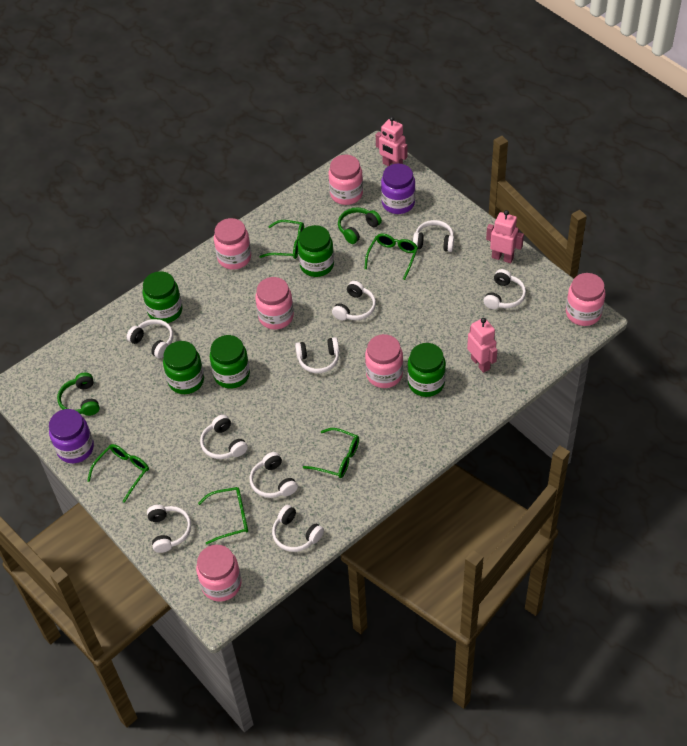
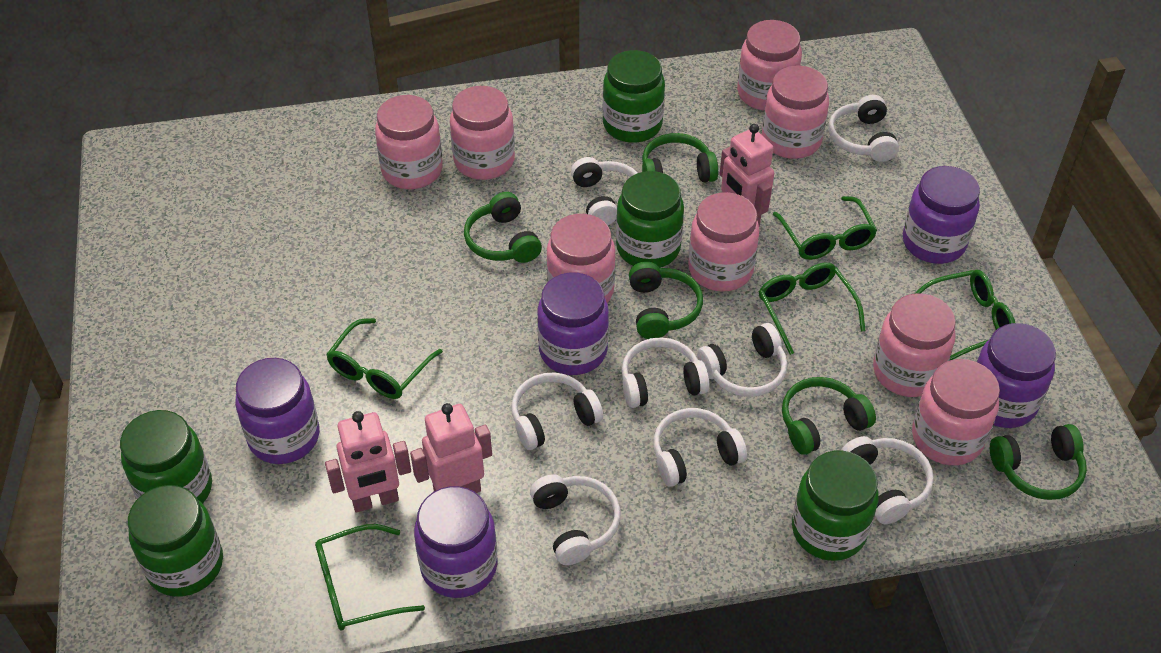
green headphones: [57,372,99,416] [338,208,382,244] = 2 -> [464,192,542,263] [629,261,703,339] [642,133,718,182] [782,377,876,455] [990,424,1087,500] = 5
pink jar: [196,545,241,602] [214,218,251,270] [255,277,294,330] [329,155,363,205] [365,334,403,388] [566,273,606,326] = 6 -> [375,95,443,189] [450,86,515,180] [546,214,616,303] [688,192,759,291] [737,20,802,110] [762,65,829,159] [873,293,956,397] [912,359,1000,465] = 8
purple jar: [49,409,94,463] [381,164,415,214] = 2 -> [235,358,319,464] [414,486,498,598] [537,272,609,375] [903,166,980,264] [977,323,1056,428] = 5
white headphones: [127,319,173,358] [147,505,191,553] [200,415,248,459] [250,452,298,498] [272,505,324,552] [295,337,339,373] [332,281,376,320] [413,220,454,252] [483,269,526,309] = 9 -> [511,373,603,450] [530,474,621,565] [571,157,638,225] [622,337,710,408] [653,408,747,487] [697,323,787,397] [828,95,899,162] [841,436,934,524] = 8

